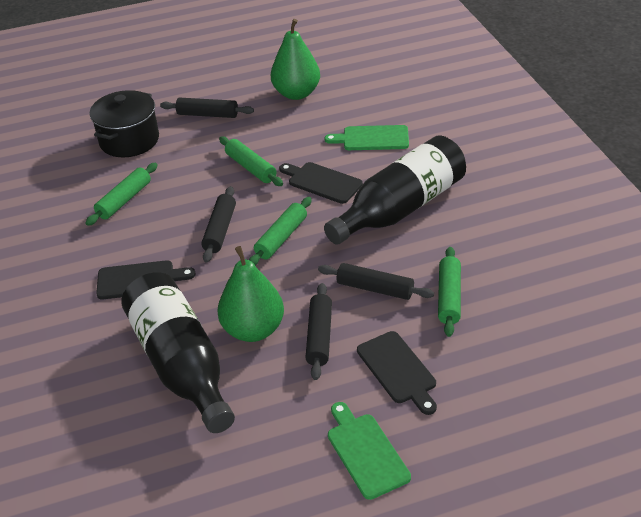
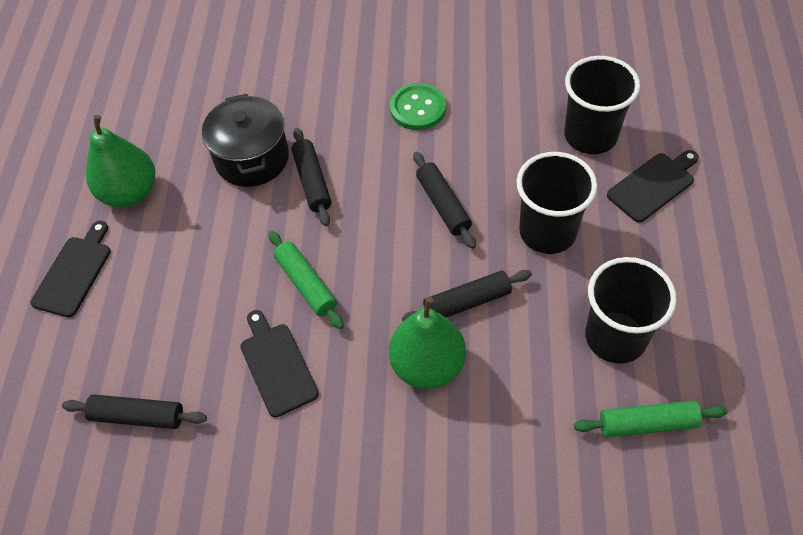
black bottle: [121,272,235,433] [324,136,466,245] = 2 -> none = 0
black cup: none = 0 -> [517,152,597,254] [564,56,640,154] [585,257,677,364] = 3
green button: none = 0 -> [390,83,446,130] = 1
green cutting board: [324,125,409,150] [328,402,411,500] = 2 -> none = 0
green rolling pin: [86,163,158,226] [219,137,283,186] [249,197,312,265] [438,247,461,337] = 4 -> [268,231,344,329] [574,400,727,437] = 2

